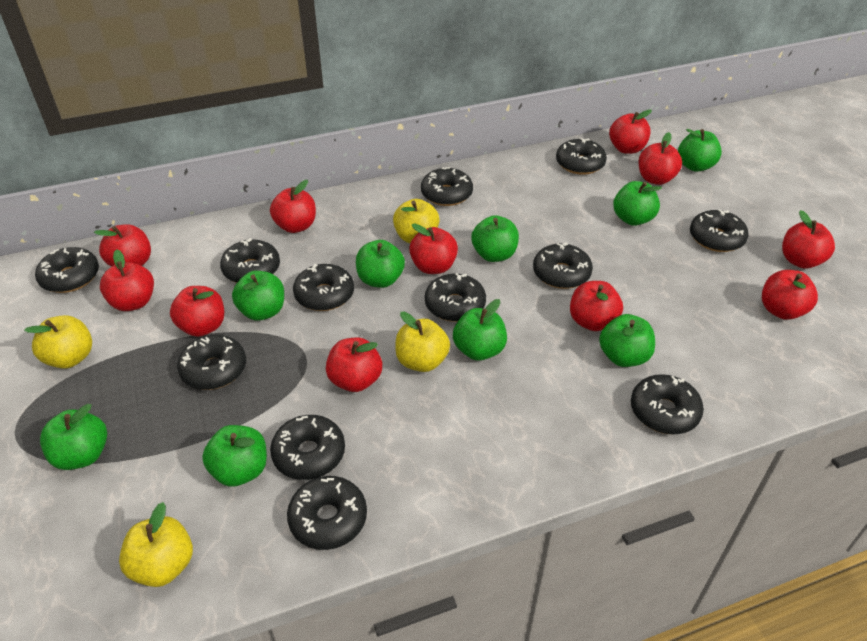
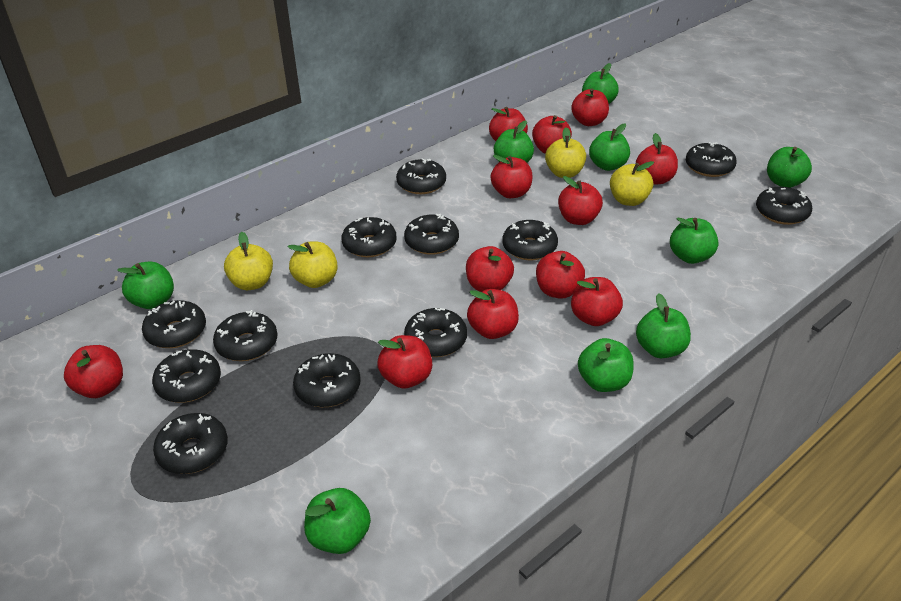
red apple: [94,224,151,267] [100,249,154,311] [170,286,224,337] [270,180,316,233] [326,337,382,392] [409,223,458,274] [570,281,623,331] [609,109,652,154] [639,132,682,185] [762,270,818,320] [782,210,835,269] = 11 -> [64,345,123,398] [377,335,432,389] [466,246,514,292] [467,289,519,339] [489,107,528,141] [491,155,532,198] [532,115,572,154] [536,251,585,299] [558,176,603,225] [571,88,609,126] [571,277,623,326] [636,133,678,185] = 12

